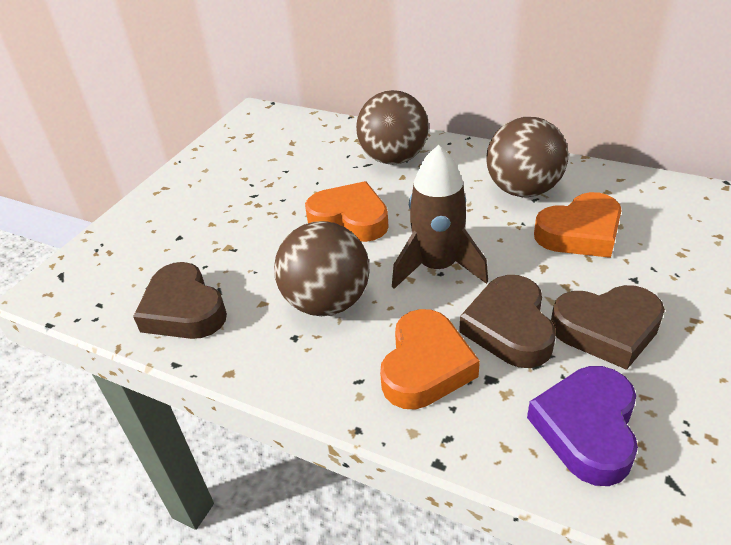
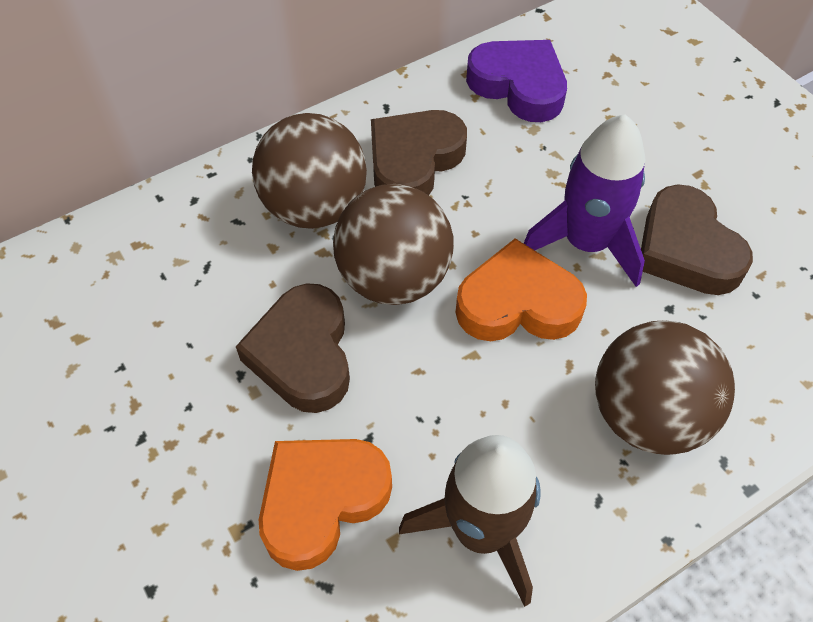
orange heart: [305,181,389,242] [380,309,480,410] [534,192,622,258] = 3 -> [259,439,392,571] [456,239,587,341] = 2
purple rocket: none = 0 -> [524,114,645,287] = 1

